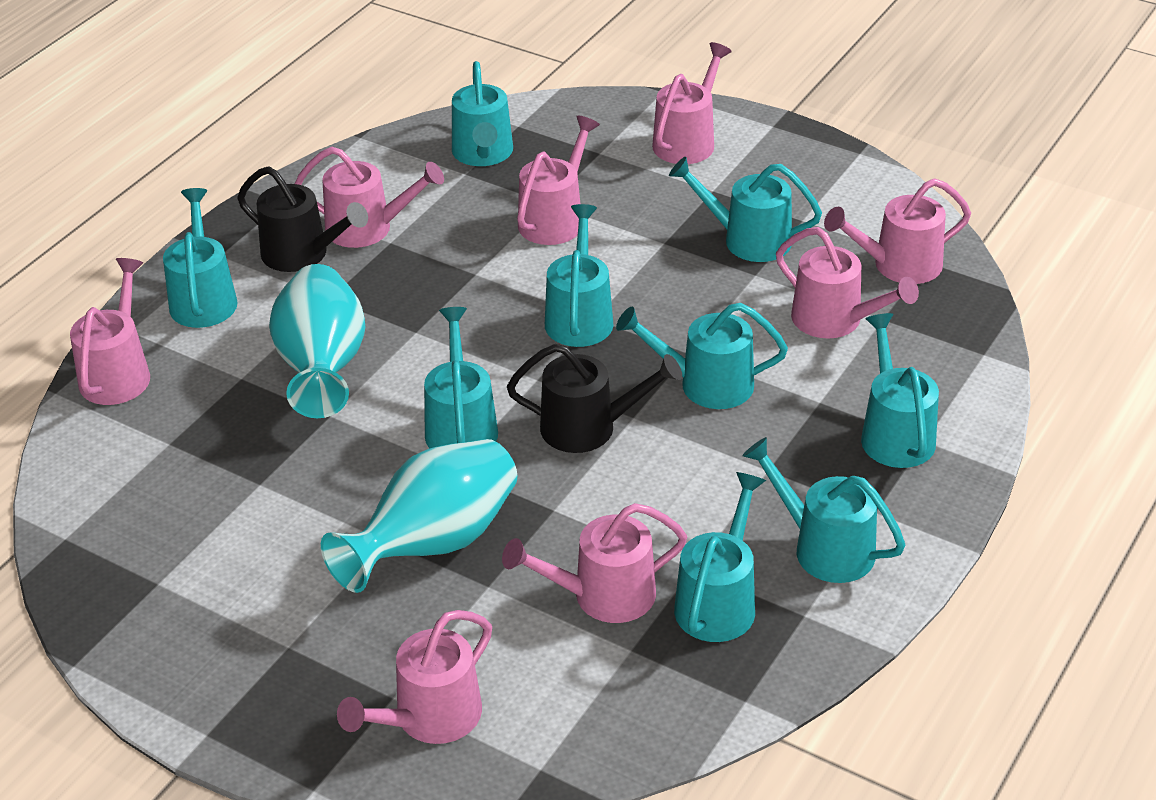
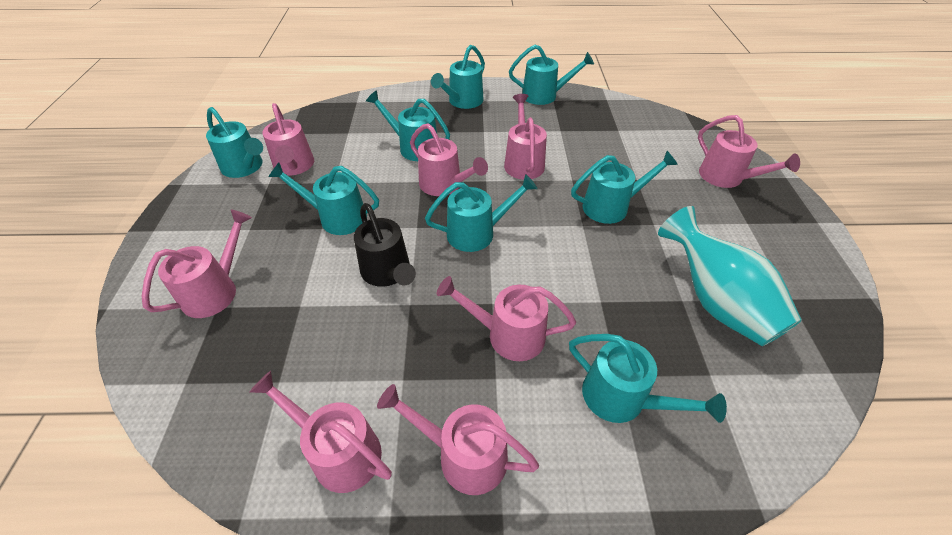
black watering can: [237,166,368,272] [507,344,682,453] = 2 -> [354,203,416,287] = 1
turquoise vase: [269,264,366,418] [321,439,517,593] = 2 -> [658,206,802,346] = 1
turquoise watering can: [163,188,238,328] [424,307,498,448] [452,61,513,166] [545,204,614,347] [616,303,788,409] [669,157,822,262] [674,472,766,642] [743,437,906,583] [861,313,939,468] = 9 -> [206,107,263,178] [268,163,379,235] [366,90,450,161] [425,174,537,252] [431,45,485,109] [509,45,594,105] [569,334,727,423] [571,151,678,224] = 8

